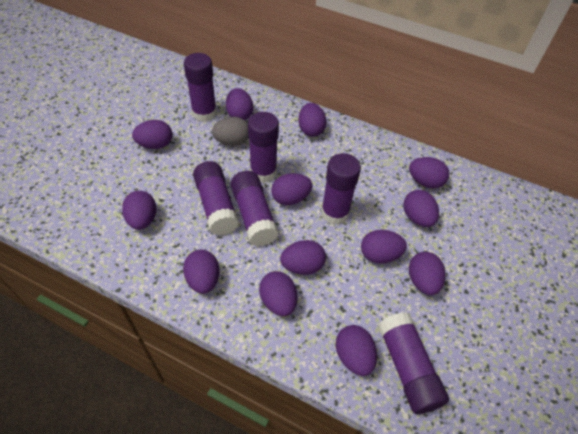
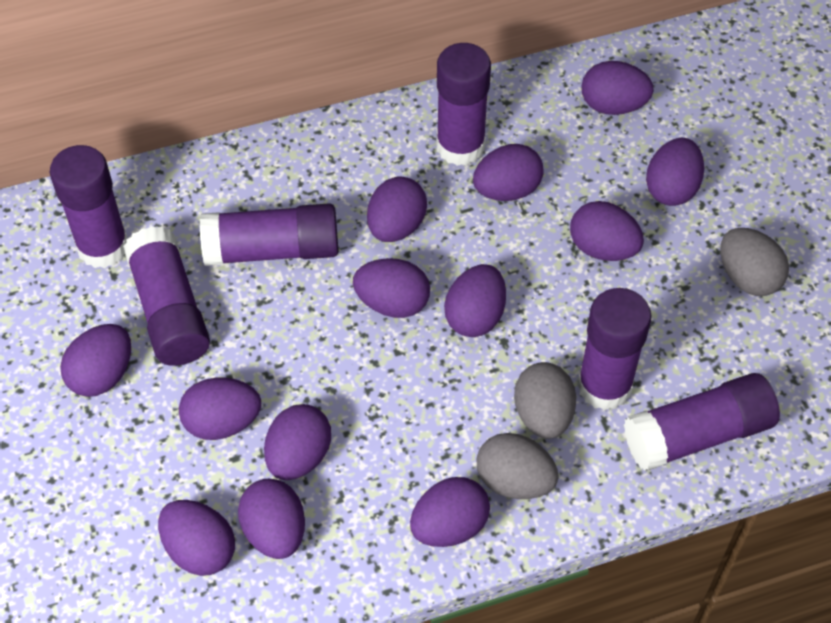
grey egg: [212,117,249,146] = 1 -> [477,433,559,499] [514,362,576,439] [720,228,789,296] = 3

